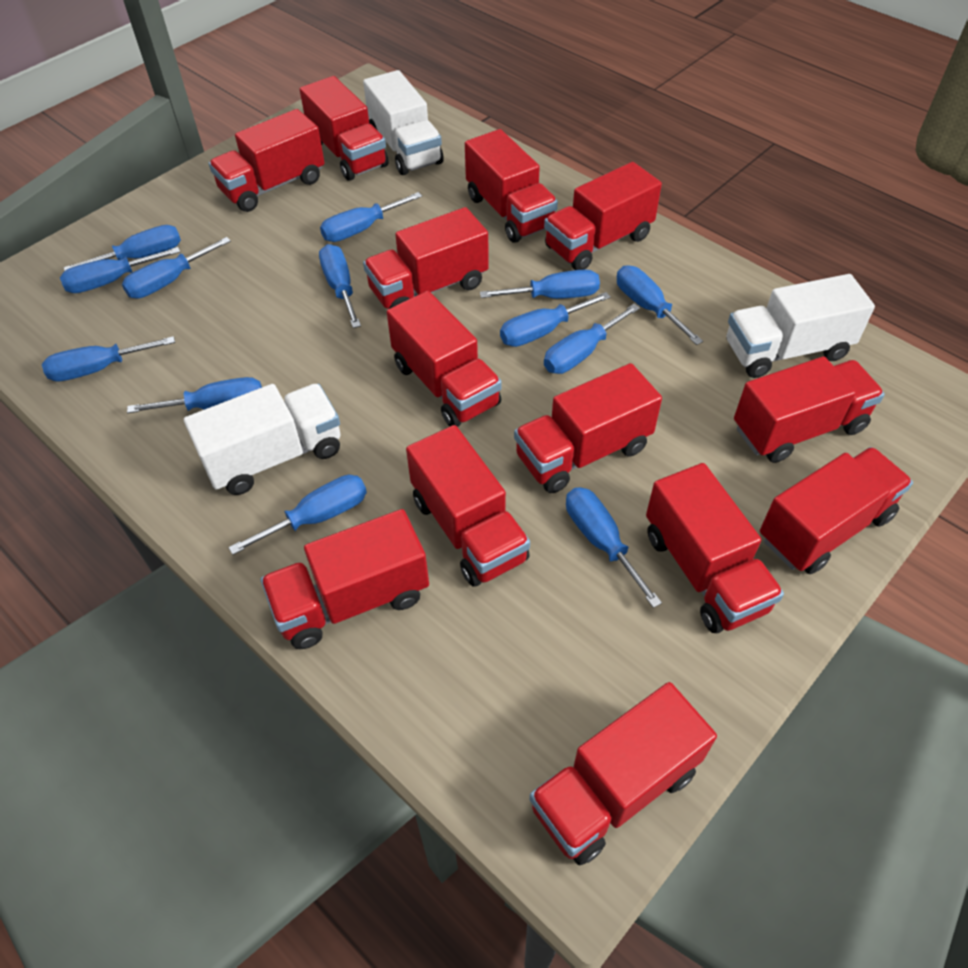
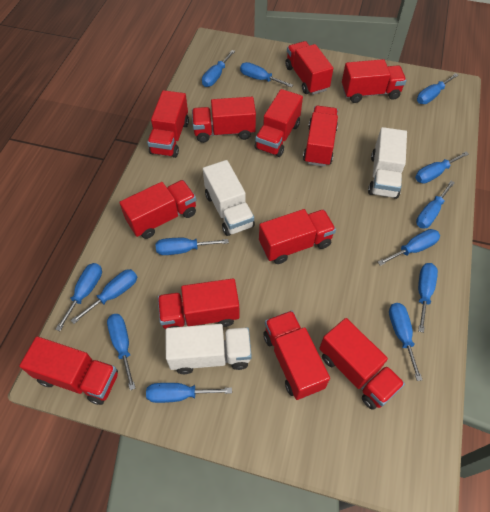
red truck: [209,109,325,212] [261,509,429,649] [300,76,389,181] [363,207,489,309] [387,291,502,427] [406,425,530,587] [465,129,558,243] [514,363,662,493] [529,682,717,866] [544,162,662,270] [646,463,784,633] [734,356,885,463] [760,447,913,574] = 13 -> [19,337,118,405] [119,180,196,239] [147,90,189,158] [158,278,240,329] [192,97,256,143] [255,89,303,157] [259,209,336,264] [263,311,330,400] [285,41,333,95] [303,106,338,167] [319,318,405,410] [342,59,406,103] = 12

